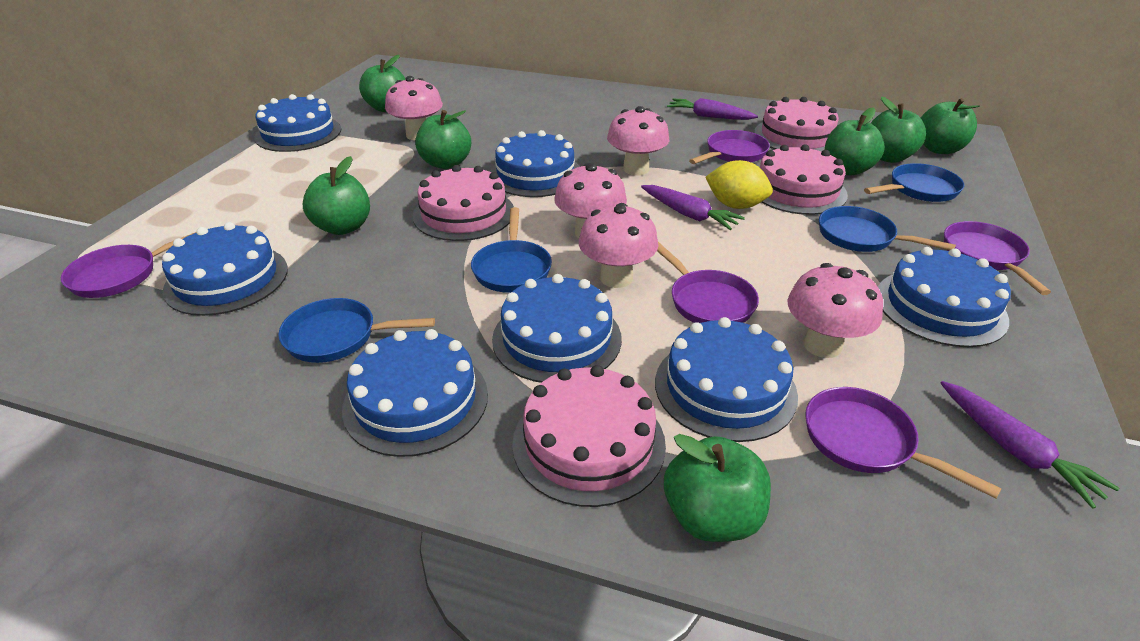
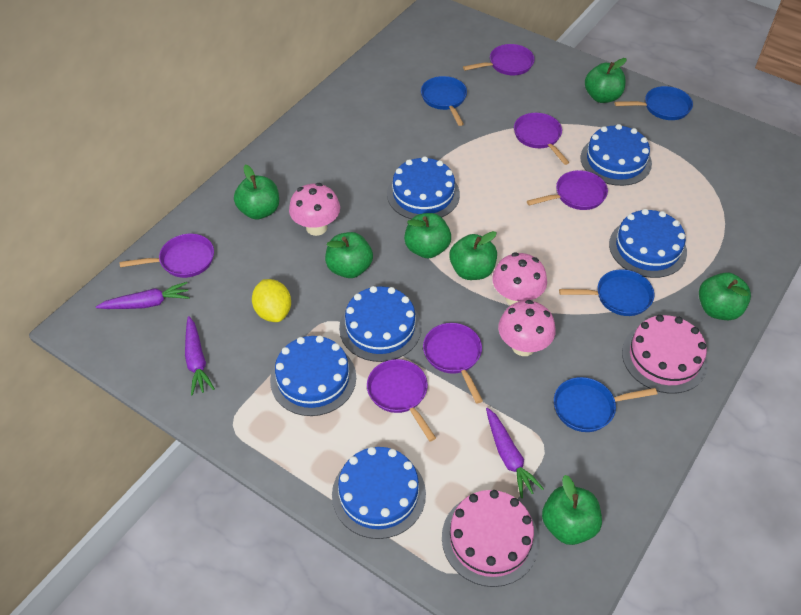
blue cake: [162,222,288,316] [254,94,341,152] [342,329,488,457] [490,130,579,197] [492,274,622,383] [655,317,798,442] [878,247,1011,347] = 7 -> [270,335,356,416] [332,447,426,539] [339,286,422,362] [387,157,460,219] [580,124,652,186] [609,209,687,278] = 6
pink cake: [413,165,514,241] [512,365,666,507] [754,97,839,151] [760,144,848,215] = 4 -> [442,490,539,587] [622,315,708,393] = 2
pink mushroom: [385,76,443,140] [554,163,627,238] [579,203,658,288] [607,106,669,175] [787,263,883,358] = 5 -> [289,183,340,236] [492,252,547,305] [498,300,556,356] = 3
purple pan: [61,232,197,298] [657,242,759,323] [689,130,770,164] [805,387,1002,499] [944,221,1051,295] = 5 -> [119,234,214,278] [367,359,436,441] [423,323,483,403] [463,44,535,75] [514,113,569,165] [527,170,608,210] = 6

